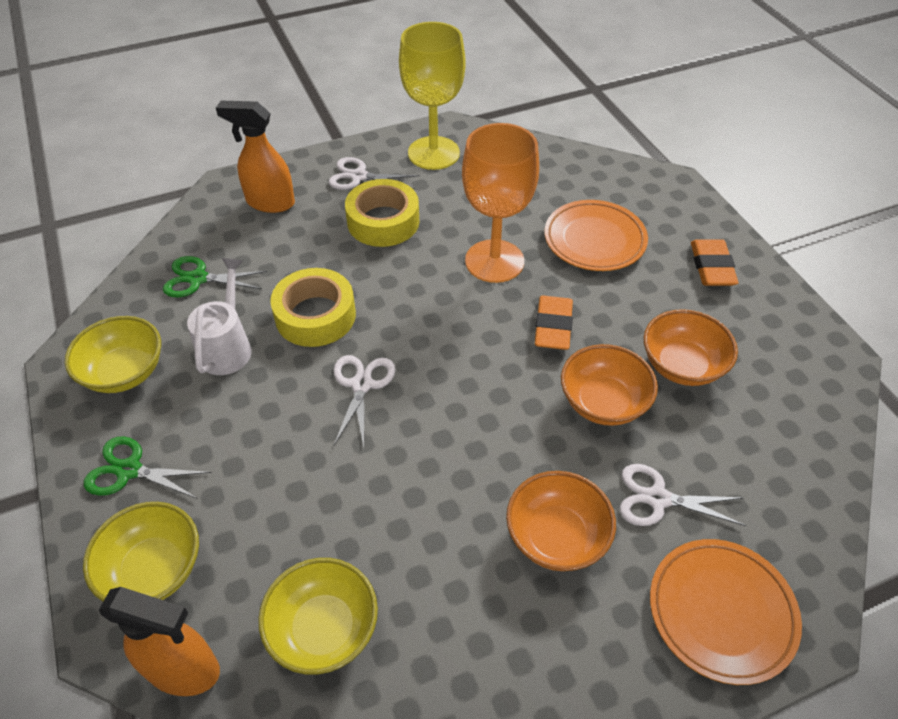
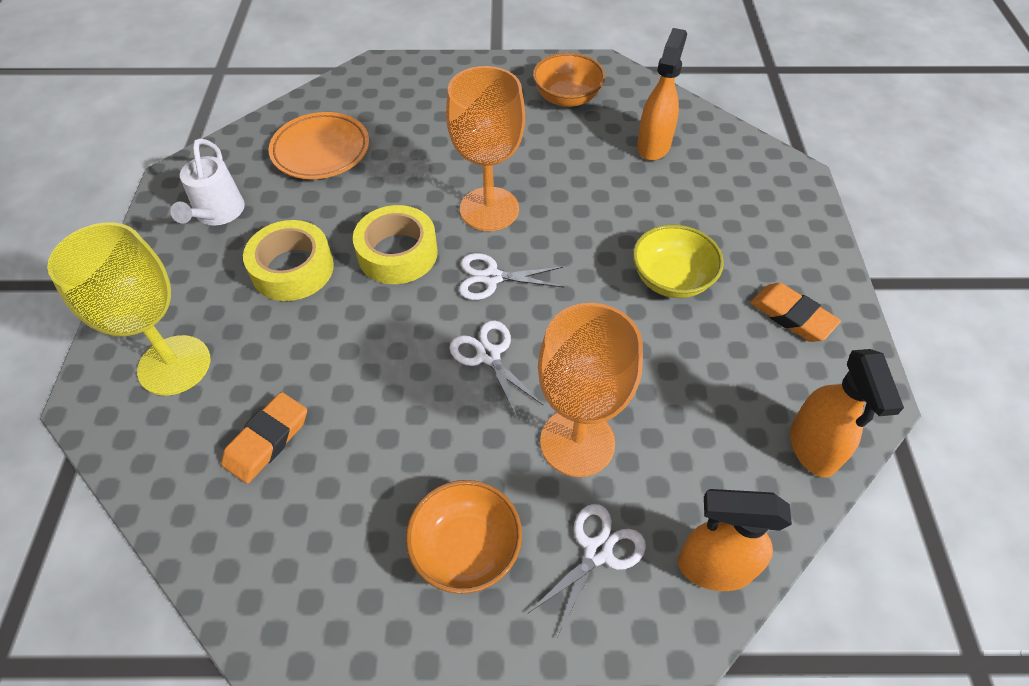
green scissors: [84,436,212,499] [163,256,267,297] = 2 -> none = 0
orange bowl: [506,471,616,571] [561,344,658,426] [644,309,738,386] = 3 -> [406,480,522,594] [533,53,605,107] = 2
orange goblet: [462,123,539,283] = 1 -> [446,66,525,231] [538,303,643,477] = 2
orange plate: [545,200,648,271] [650,539,802,685] = 2 -> [268,112,369,179] = 1
orange spray bottle: [99,587,220,696] [216,100,295,213] = 2 -> [637,28,687,161] [678,489,792,591] [790,349,904,477] = 3
yellow bowl: [65,316,161,393] [83,502,199,601] [258,558,378,675] = 3 -> [633,224,724,298] = 1

